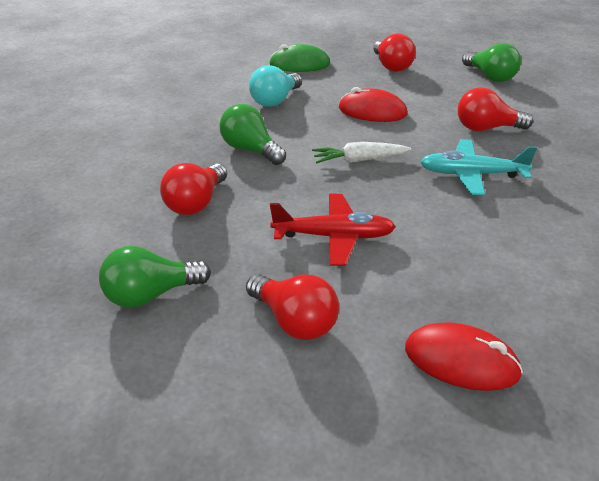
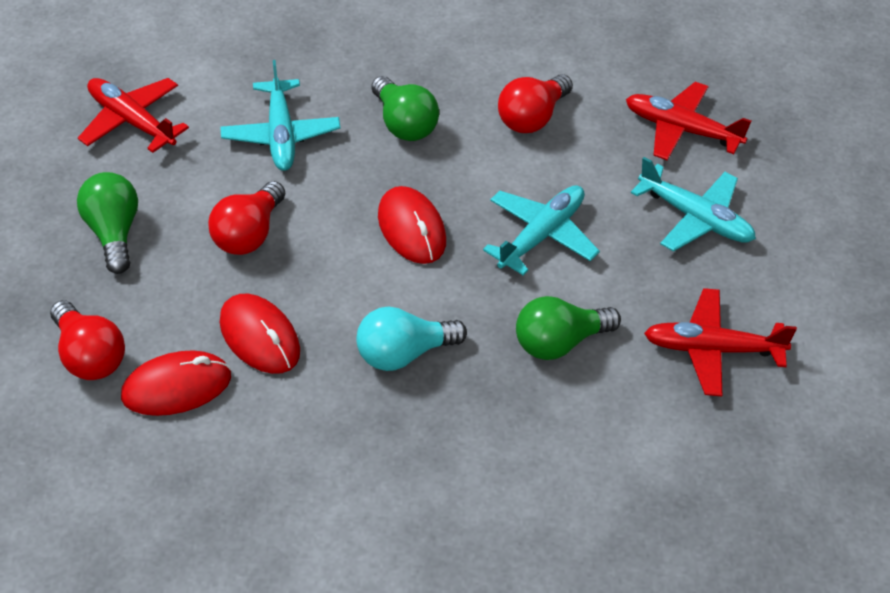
green mouse: [269,44,330,72] = 1 -> none = 0
red light bulb: [160,163,227,215] [246,274,339,340] [373,34,416,72] [458,87,533,131] = 4 -> [50,300,125,380] [208,181,285,255] [498,74,573,133] = 3
red mouse: [339,87,408,122] [405,322,523,391] = 2 -> [121,350,231,416] [220,294,300,374] [378,186,446,264] = 3
red plane: [270,194,396,266] = 1 -> [78,78,189,153] [626,82,751,160] [644,288,797,397] = 3
turquoise plane: [420,139,537,195] = 1 -> [220,60,341,171] [483,185,600,276] [631,157,756,252] = 3
white carrot: [312,142,411,163] = 1 -> none = 0

